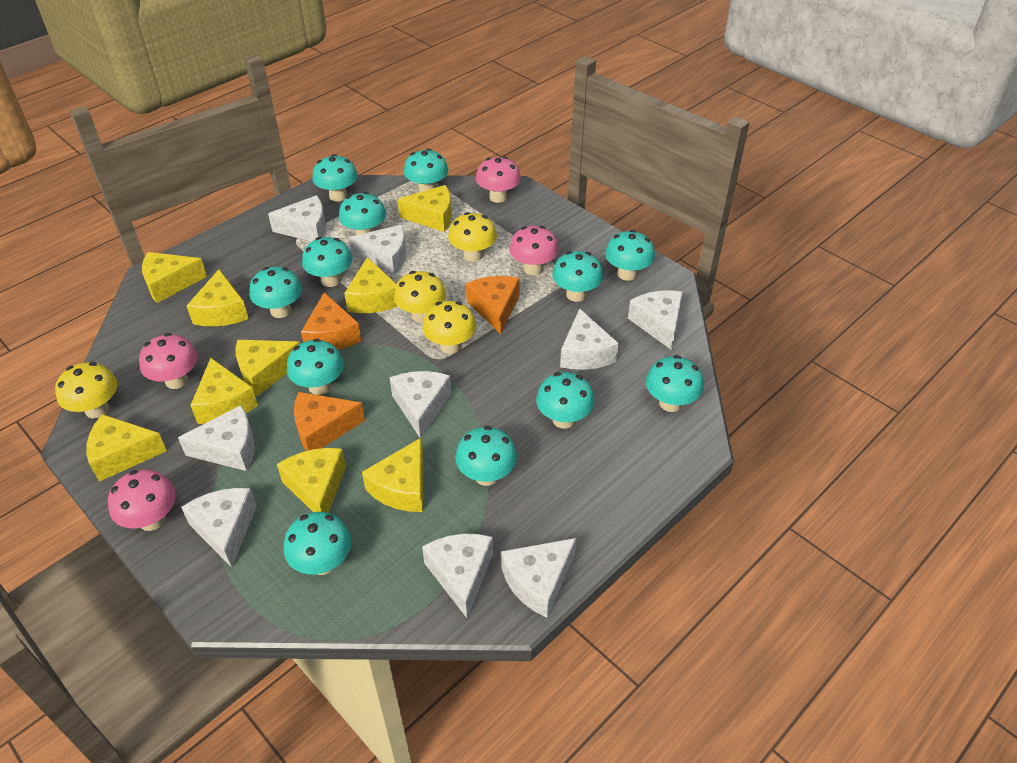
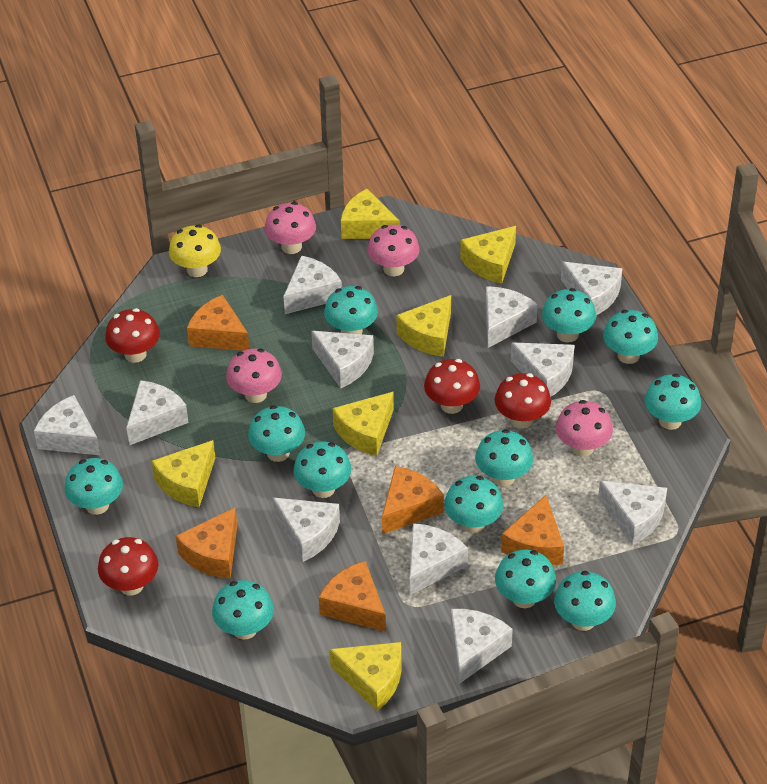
orange cheese: [294,392,365,451] [301,292,361,350] [466,276,520,334] = 3 -> [176,508,237,578] [187,295,250,351] [319,561,386,632] [382,466,444,534] [501,495,564,565] = 5
red mushroom: none = 0 -> [98,537,158,595] [105,308,160,363] [424,359,480,414] [495,373,551,429] = 4
white cheese: [178,405,254,471] [181,488,257,567] [268,195,326,241] [348,225,406,275] [389,371,451,438] [422,534,493,618] [501,538,576,617] [560,309,619,370] [628,290,683,350] = 9 -> [34,395,100,455] [126,380,189,446] [272,497,340,562] [283,256,342,314] [311,331,374,388] [410,523,468,595] [451,609,513,685] [485,286,538,348] [511,342,575,397] [561,262,622,315] [598,480,667,545] = 11
yellow cheese: [86,414,167,481] [142,252,207,303] [187,269,249,327] [190,358,258,424] [235,340,300,396] [277,448,346,513] [344,257,397,313] [362,438,423,512] [397,185,452,232] = 9 -> [151,440,215,507] [329,642,402,711] [332,392,394,456] [341,189,400,239] [396,295,451,357] [460,226,516,284] = 6
yellow mushroom: [55,362,117,419] [394,271,446,323] [422,301,476,354] [448,212,497,262] = 4 -> [169,225,221,277] = 1

